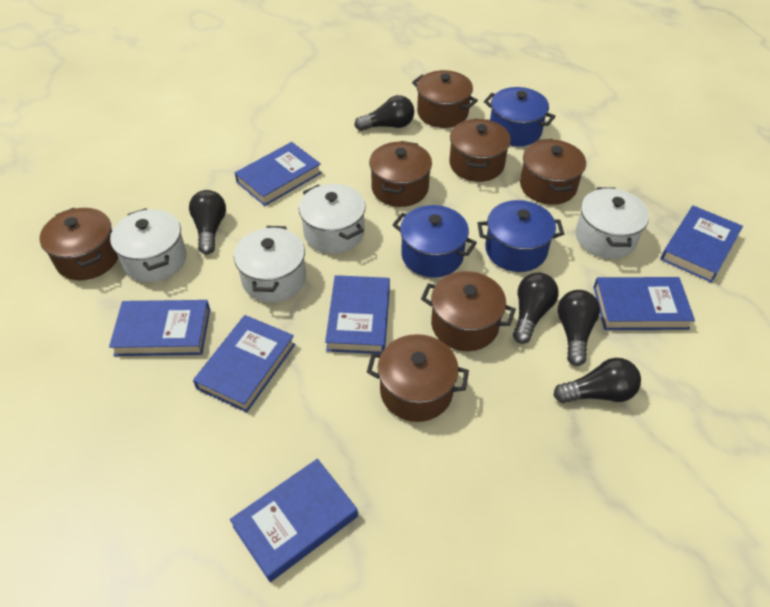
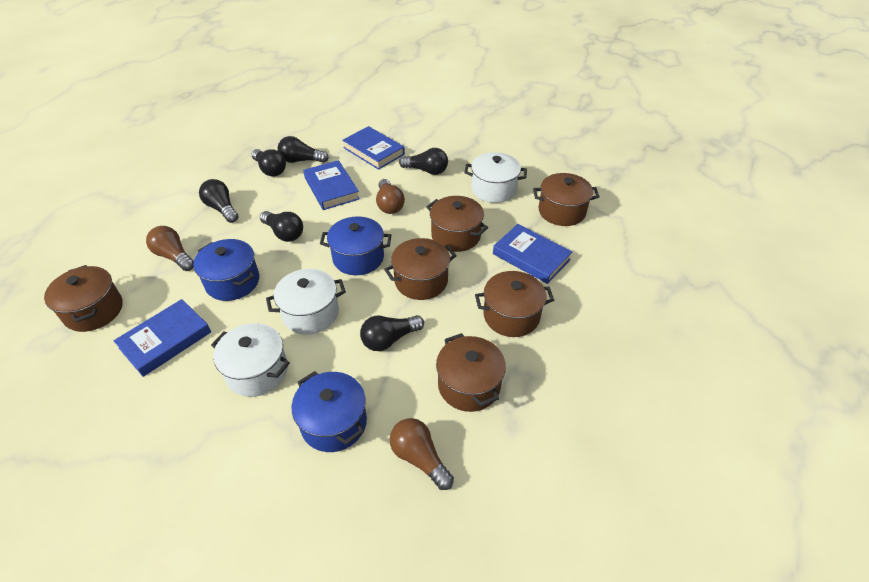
black light bulb: [189,190,226,254] [354,95,414,131] [513,273,559,344] [554,358,641,403] [557,290,600,366] = 5 -> [199,179,238,223] [251,149,286,177] [260,211,303,242] [278,136,329,163] [360,315,424,351] [399,148,448,175] = 6
blue book: [109,300,210,356] [193,315,295,412] [230,459,358,582] [235,142,322,206] [325,275,390,354] [594,277,695,330] [660,206,743,283] = 7 -> [113,299,211,377] [303,160,360,210] [342,126,405,170] [493,224,572,284] = 4
brown light bulb: none = 0 -> [146,226,194,271] [376,179,405,214] [390,418,454,490] = 3
brown pot: [40,208,118,280] [367,334,469,422] [369,141,432,207] [412,70,478,128] [421,271,516,351] [449,118,511,182] [520,139,586,205] = 7 -> [44,265,123,332] [384,238,457,300] [426,196,488,252] [436,333,506,412] [475,271,554,337] [533,173,600,226] = 6
white pot: [110,208,187,282] [234,226,306,303] [299,184,366,254] [575,187,649,259] = 4 -> [211,323,290,397] [266,269,346,335] [464,152,527,203] = 3

